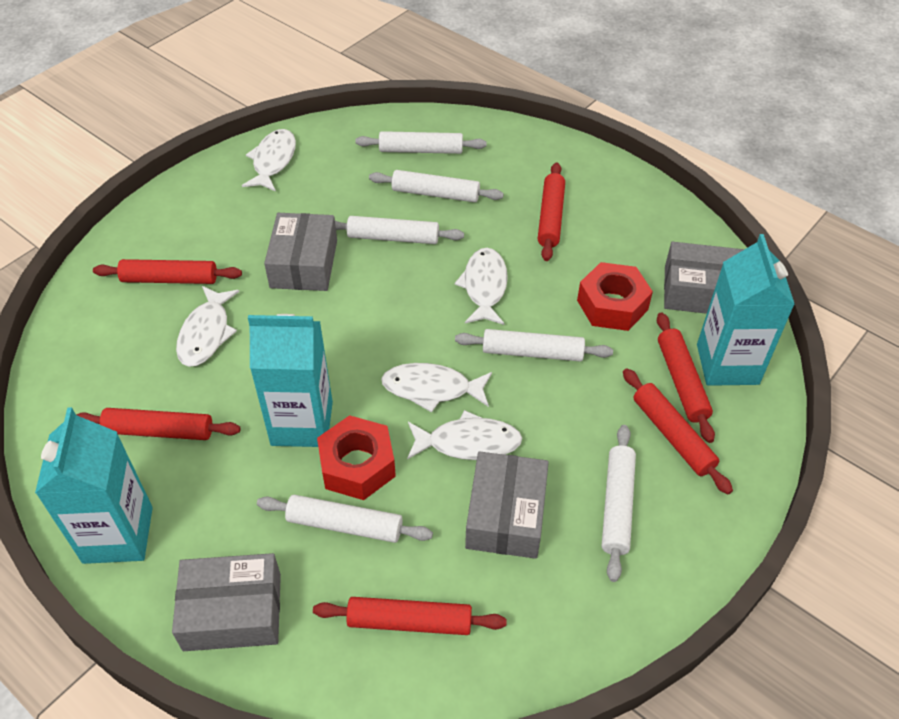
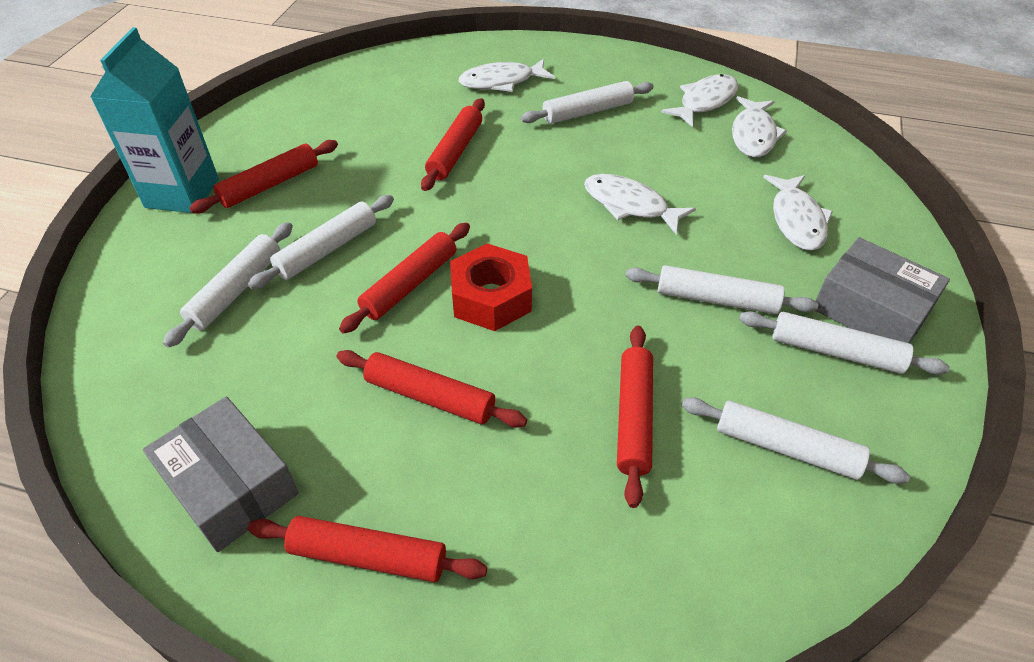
grey box: [172,553,281,651] [264,213,337,291] [465,451,549,559] [664,242,744,314] = 4 -> [143,396,299,552] [815,237,950,343] = 2
red nut: [317,415,396,500] [577,262,653,331] = 2 -> [450,243,532,331] = 1
turquoise carton: [35,407,153,564] [248,314,333,447] [697,234,795,386] = 3 -> [90,27,219,213] = 1

